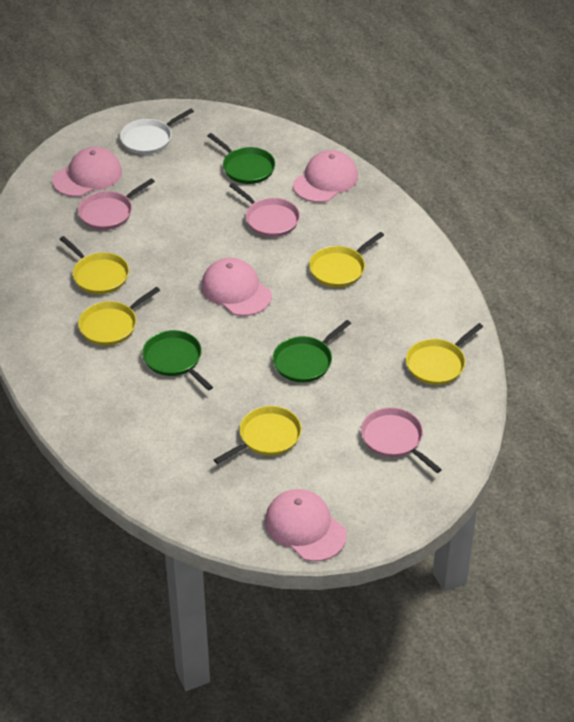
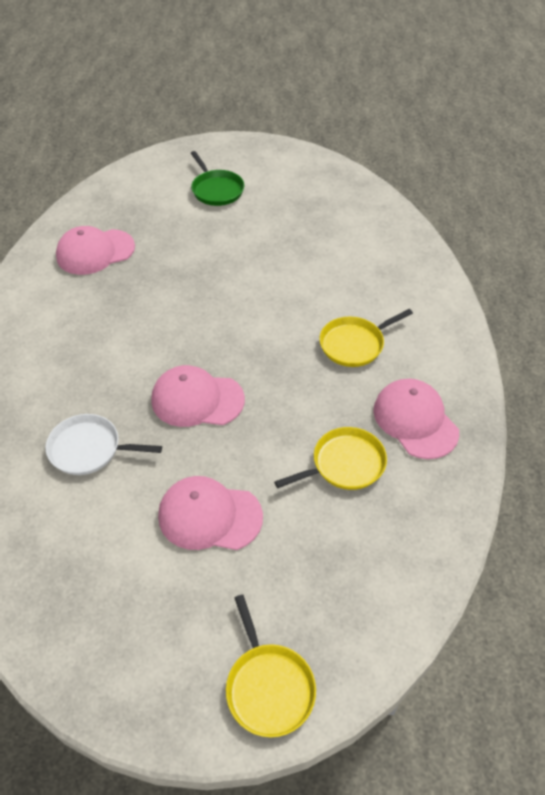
green pan: [142,330,213,391] [207,133,275,184] [273,320,351,382] = 3 -> [191,151,244,206] = 1
pink pan: [78,178,155,230] [229,183,300,237] [361,407,442,473] = 3 -> none = 0
yellow pan: [60,236,129,294] [78,287,160,346] [214,406,302,464] [309,232,384,287] [406,323,483,385] = 5 -> [226,594,316,737] [274,427,387,490] [319,309,413,367] = 3

